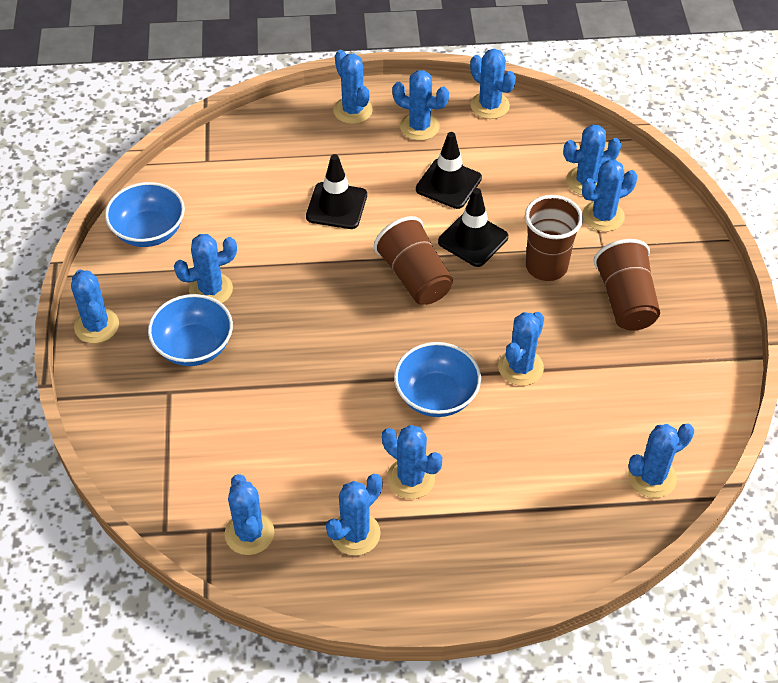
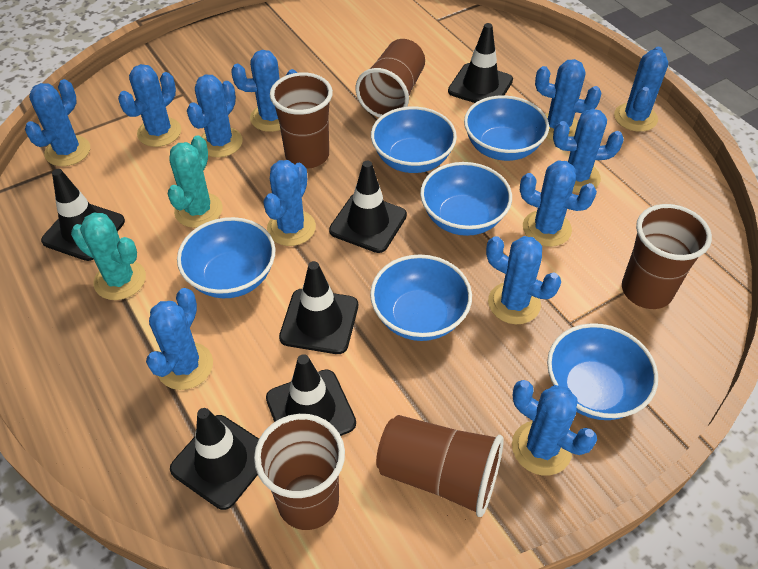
black traffic cone: [306,154,367,229] [416,132,482,209] [438,188,508,267] = 3 -> [41,169,125,261] [170,408,259,510] [266,354,356,436] [279,261,358,354] [329,161,407,253] [448,23,513,103] = 6
blue bowl: [105,182,185,247] [148,294,233,366] [394,342,481,417] = 3 -> [177,217,275,298] [370,255,472,341] [371,107,457,173] [420,162,512,236] [464,95,549,161] [547,323,658,420] = 6
brown cup: [374,216,453,305] [525,195,583,281] [594,239,660,331] = 3 -> [254,414,345,530] [270,72,333,169] [356,39,425,118] [376,415,504,517] [622,204,712,309] = 5
turquoise cactus: none = 0 -> [71,213,146,300] [168,135,223,228] = 2

